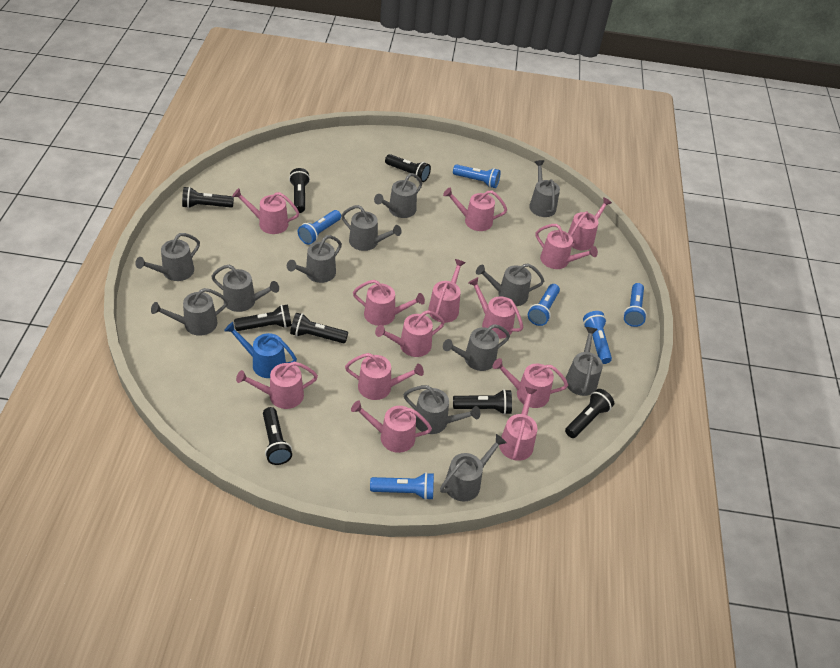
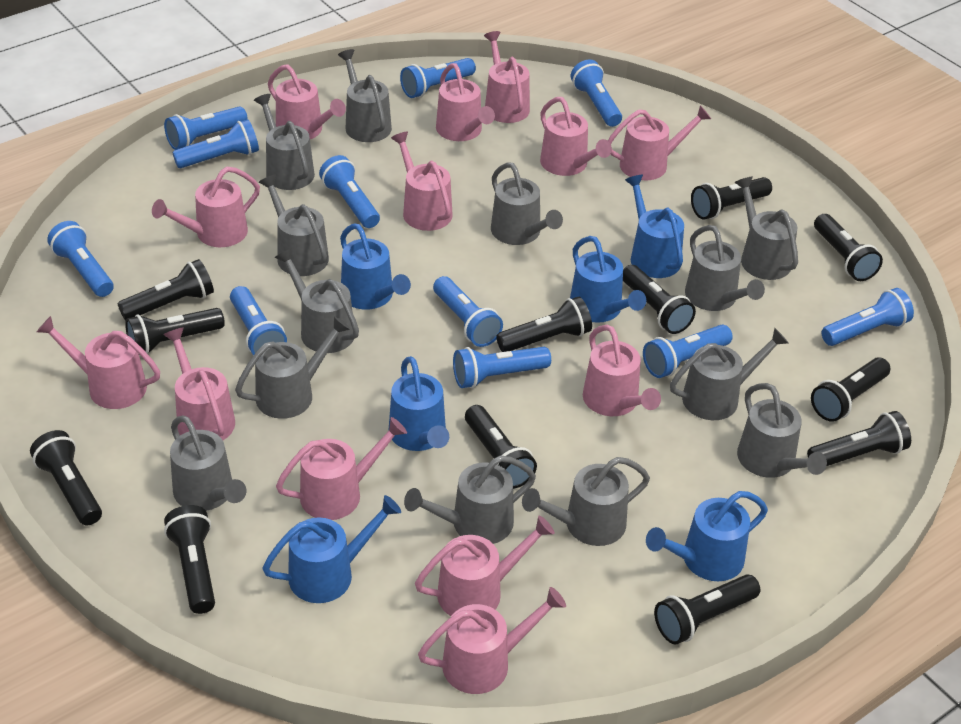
black flashlight: [182,187,234,208] [234,304,292,331] [263,407,292,465] [289,168,310,213] [290,313,348,343] [385,154,431,182] [453,389,512,415] [565,389,614,438] = 8 -> [30,430,102,526] [118,259,214,320] [125,308,225,355] [164,505,215,614] [465,405,537,489] [496,297,592,352] [623,265,696,334] [654,574,760,645] [691,177,772,220] [807,411,911,466] [811,357,890,422] [814,214,883,281] = 12
blue flashlight: [298,210,341,245] [370,472,434,500] [453,165,501,188] [528,284,560,326] [583,311,612,364] [623,283,647,327] = 6 -> [47,221,114,297] [164,106,248,150] [172,119,259,168] [230,286,287,356] [319,155,380,228] [400,58,476,98] [433,276,503,347] [453,347,551,388] [571,59,622,127] [643,325,733,378] [821,288,914,346] = 11
blue watering can: [224,322,297,378] = 1 -> [262,495,401,603] [340,224,411,310] [388,356,449,451] [570,236,646,323] [625,174,684,278] [646,491,768,581] = 6
grey watering can: [135,233,200,281] [151,288,228,336] [211,265,279,312] [287,235,342,283] [341,205,402,251] [374,173,422,218] [404,385,480,434] [440,434,506,502] [443,324,510,371] [476,263,544,306] [529,160,560,217] [565,327,603,396] = 12 -> [170,415,246,511] [235,316,351,419] [254,94,315,190] [259,174,329,276] [274,248,359,353] [338,49,392,142] [404,455,536,544] [491,162,563,245] [522,457,650,546] [670,328,788,420] [685,225,765,311] [734,177,798,280] [737,383,827,478] = 13

